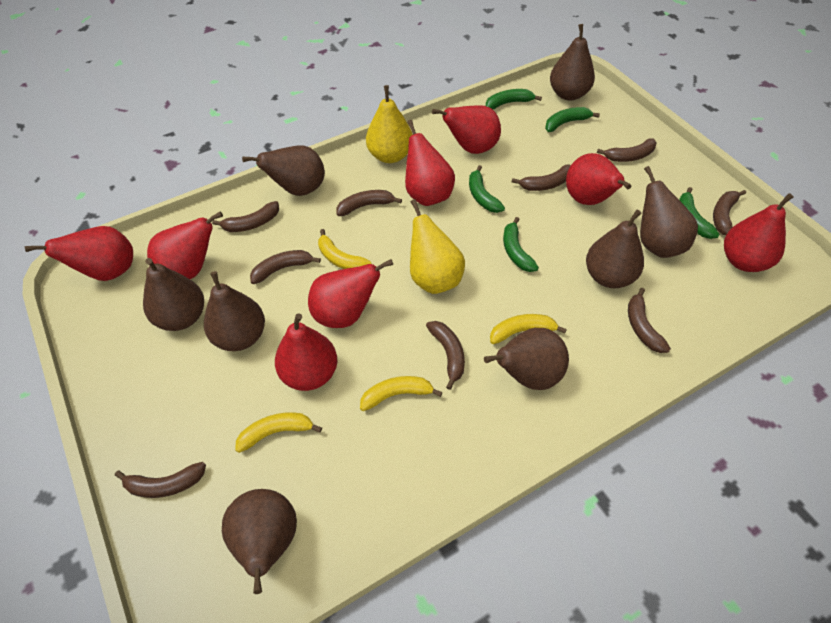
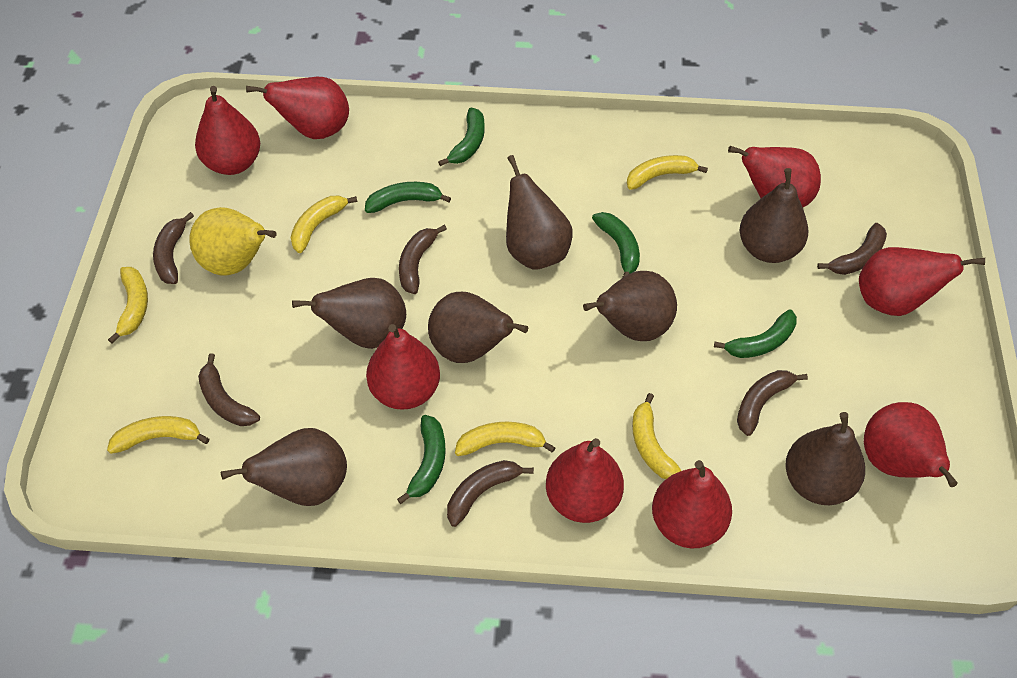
brown banana: [115,462,206,498] [212,201,279,232] [250,250,321,284] [337,190,402,216] [426,321,465,390] [512,164,571,191] [597,138,657,162] [628,288,671,353] [713,190,746,236] = 9 -> [153,212,194,284] [198,353,260,426] [399,225,447,294] [447,460,534,527] [737,370,808,436] [817,223,887,275] = 6
brown pear: [143,258,204,331] [204,271,265,351] [222,489,297,594] [242,145,325,196] [484,328,569,390] [550,24,595,101] [586,210,644,288] [640,166,698,258] = 8 -> [221,428,347,506] [292,278,406,349] [428,292,528,363] [506,155,573,270] [583,271,677,341] [739,168,808,263] [786,412,865,505] = 7
yellow banana: [235,412,322,453] [318,229,371,269] [360,376,443,411] [490,314,567,344] = 4 -> [107,416,209,454] [108,267,148,343] [290,195,357,253] [455,422,556,456] [627,155,708,190] [632,393,681,479] = 6
yellow pear: [366,85,413,163] [410,199,465,294] = 2 -> [189,207,277,276] = 1

